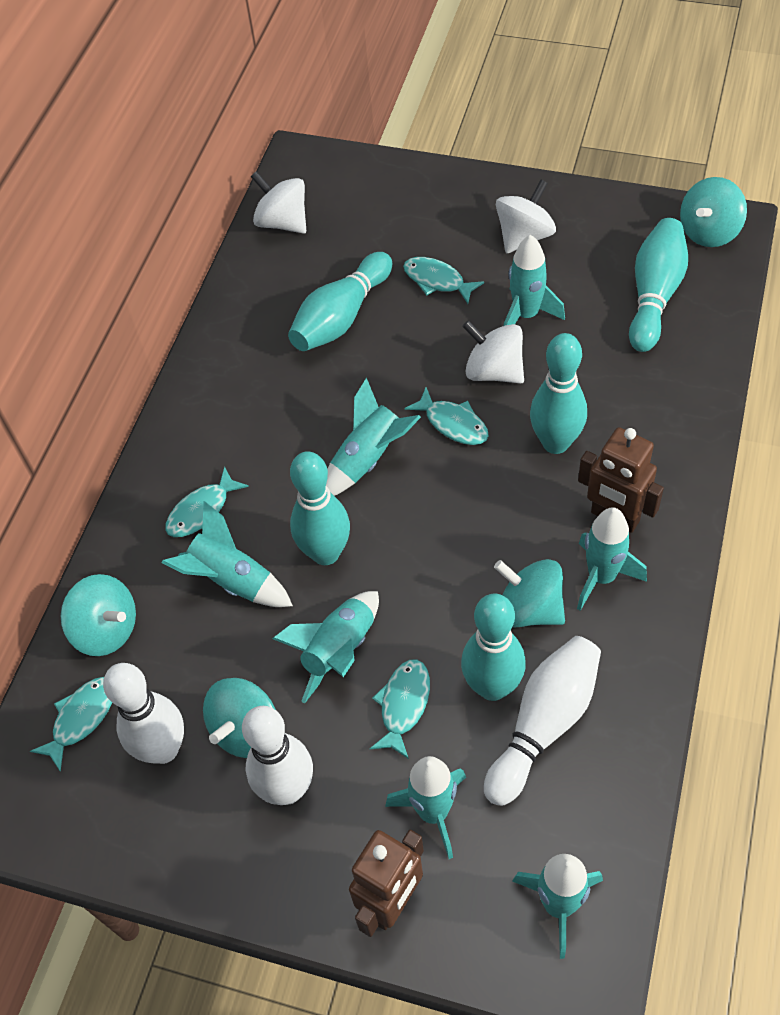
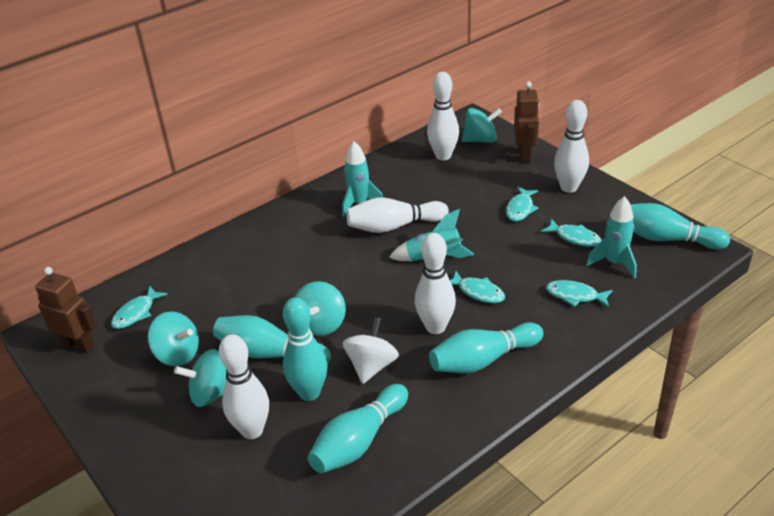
turquoise rocket: [161,501,293,607] [272,591,379,703] [326,378,421,496] [385,756,466,859] [504,235,565,326] [512,854,603,959] [577,507,647,611] = 7 -> [342,141,383,217] [389,209,474,261] [586,196,637,278] = 3
white bowling pin: [103,663,184,764] [242,706,313,805] [484,636,601,806] = 3 -> [219,334,269,439] [346,198,449,233] [415,233,456,334] [427,72,459,160] [554,100,589,193] = 5
white spinning top: [250,171,306,234] [462,320,524,384] [496,180,556,254] = 3 -> [343,317,399,384] = 1

